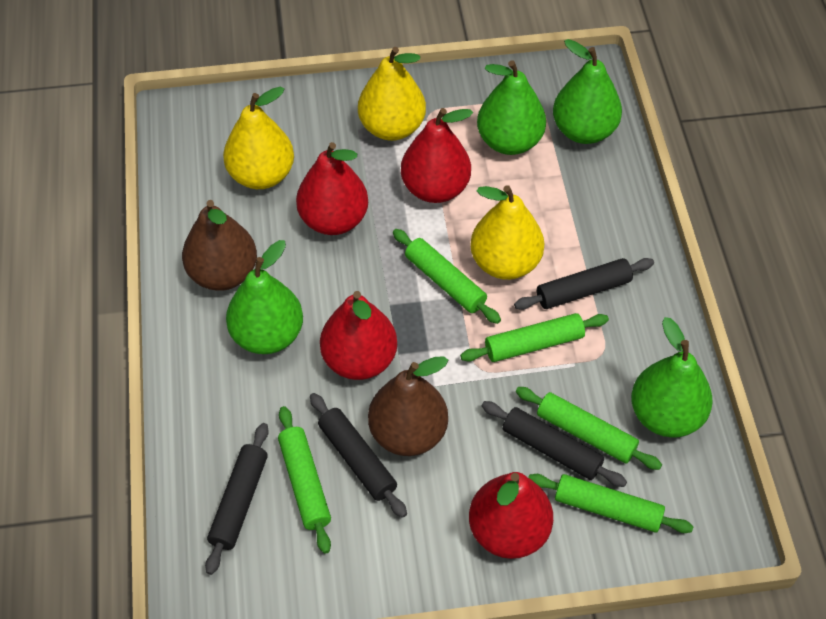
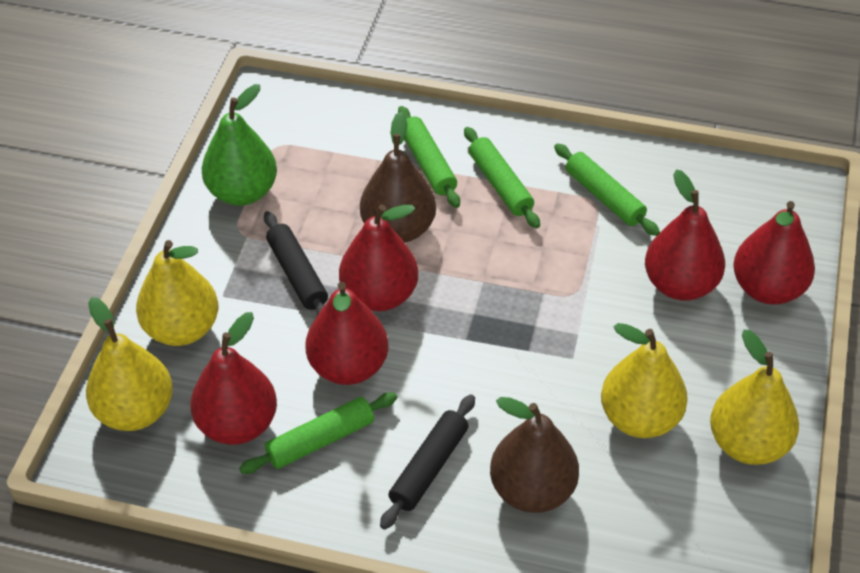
black rolling pin: [205,423,269,575] [310,393,407,518] [482,401,627,487] [514,258,654,310] = 4 -> [264,211,328,315] [380,394,475,530] = 2
green pear: [226,240,303,354] [477,60,546,155] [553,39,622,144] [631,317,713,438] = 4 -> [202,84,277,206] = 1
green rolling pin: [278,406,331,554] [393,229,501,324] [460,313,609,362] [516,387,662,470] [528,474,693,533] = 5 -> [239,392,397,474] [398,106,460,208] [464,127,540,228] [554,143,660,236] = 4
red pear: [296,142,368,235] [320,291,397,380] [401,108,473,203] [469,472,553,559] = 4 -> [190,312,277,445] [306,282,388,385] [339,204,418,311] [645,169,725,300] [733,201,815,304] = 5
yellow pear: [223,87,294,189] [358,47,426,141] [470,185,544,280] = 3 -> [86,297,173,431] [136,240,218,346] [601,323,688,438] [710,330,799,465] = 4

